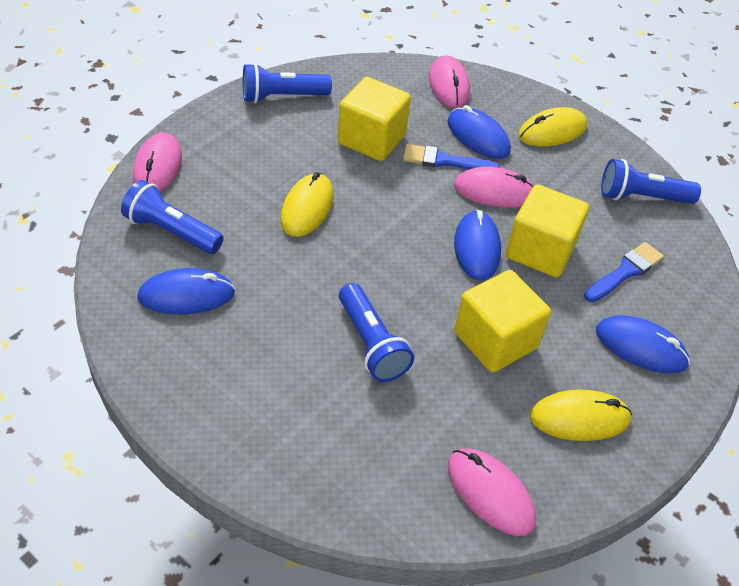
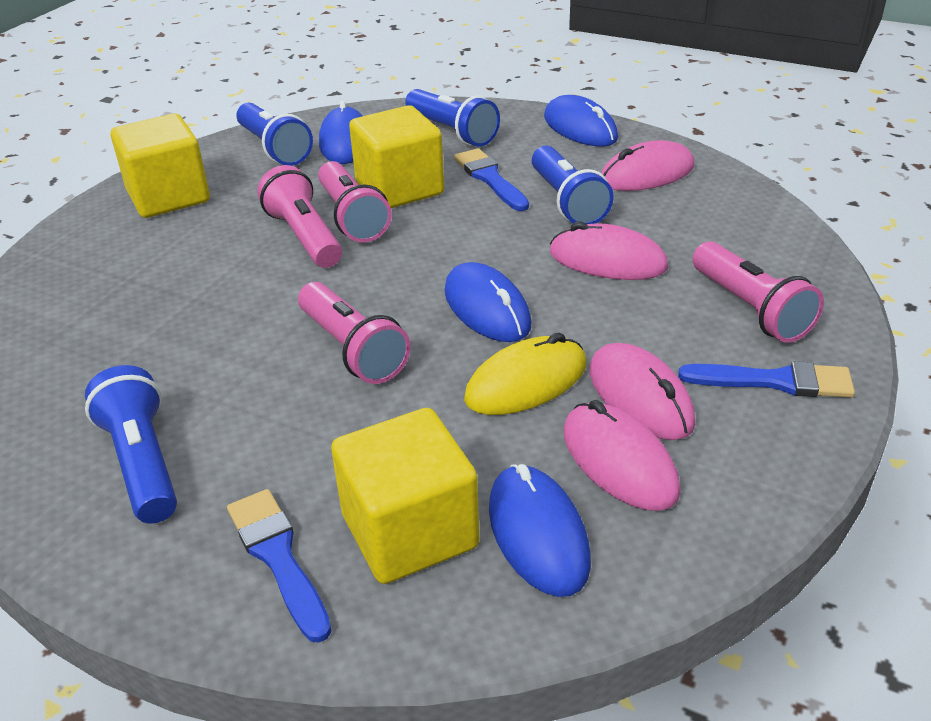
blue brush: [403,144,500,170] [584,242,664,302] = 2 -> [227,489,332,643] [454,148,529,211] [678,361,855,398] = 3
pink flashlight: none = 0 -> [257,165,342,268] [298,282,411,384] [318,161,392,243] [693,241,824,343] = 4
yellow mouse: [281,172,333,237] [518,107,587,147] [530,389,632,441] = 3 -> [464,333,586,415] = 1

